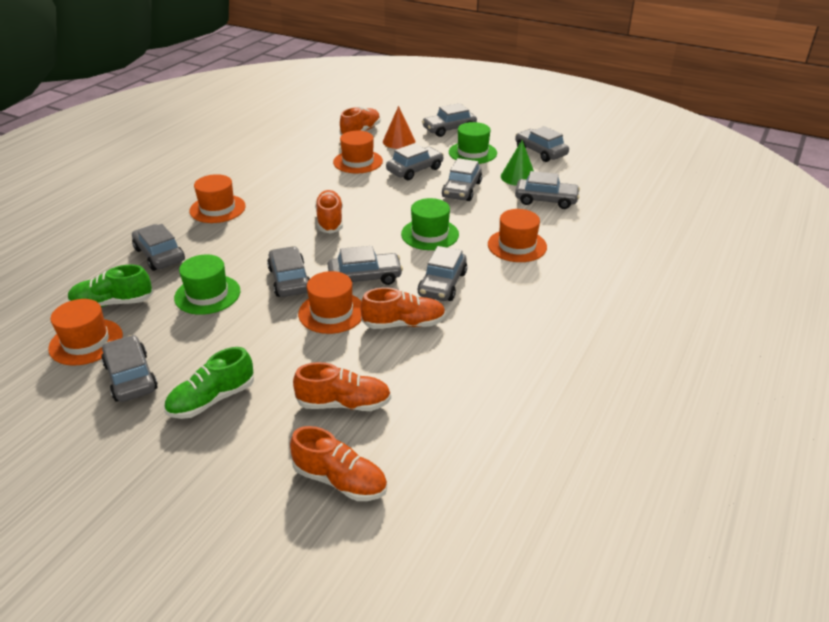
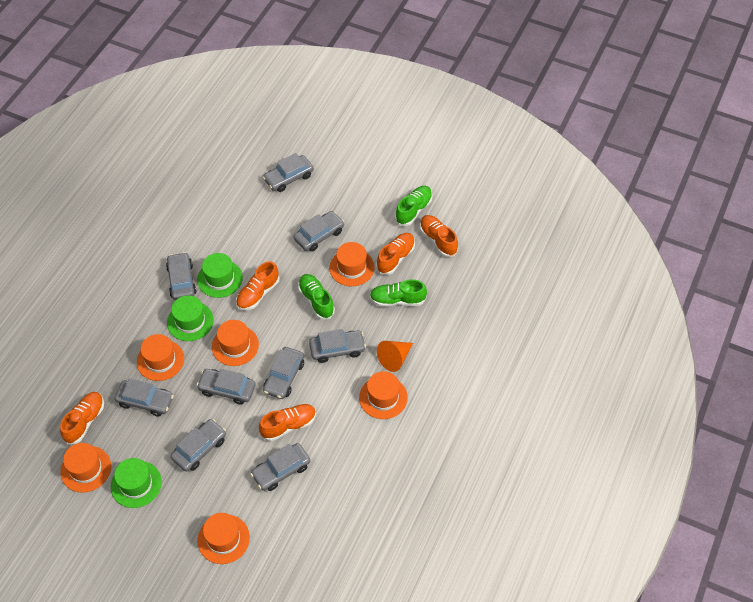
green cone: [501,140,534,186] = 1 -> none = 0
green shoe: [68,265,153,307] [164,347,254,419] = 2 -> [298,274,335,319] [370,279,427,307] [395,186,432,226] = 3
grey car: [101,335,158,402] [132,224,185,271] [267,246,310,297] [328,246,403,285] [386,143,444,180] [417,246,467,301] [422,103,477,137] [442,158,482,201] [515,126,569,162] [515,171,580,209] = 10 -> [115,378,174,417] [166,252,196,300] [171,419,226,472] [196,369,255,405] [250,443,310,491] [263,153,314,192] [263,347,304,399] [294,211,344,252] [309,329,366,363] = 9
orange hat: [48,299,123,365] [190,174,246,223] [298,271,361,334] [333,131,383,173] [488,209,547,262] = 5 -> [60,443,111,492] [137,334,184,381] [197,513,250,564] [212,320,259,366] [329,242,375,286] [359,371,408,419] = 6

